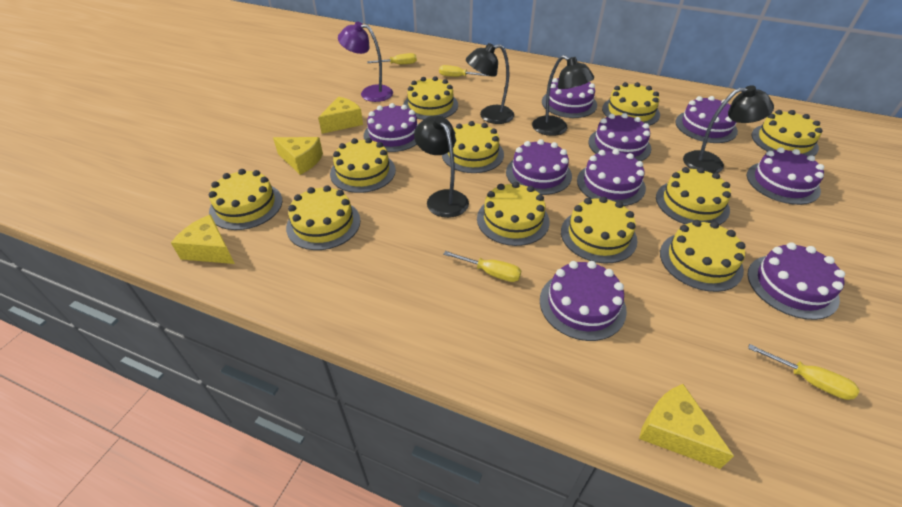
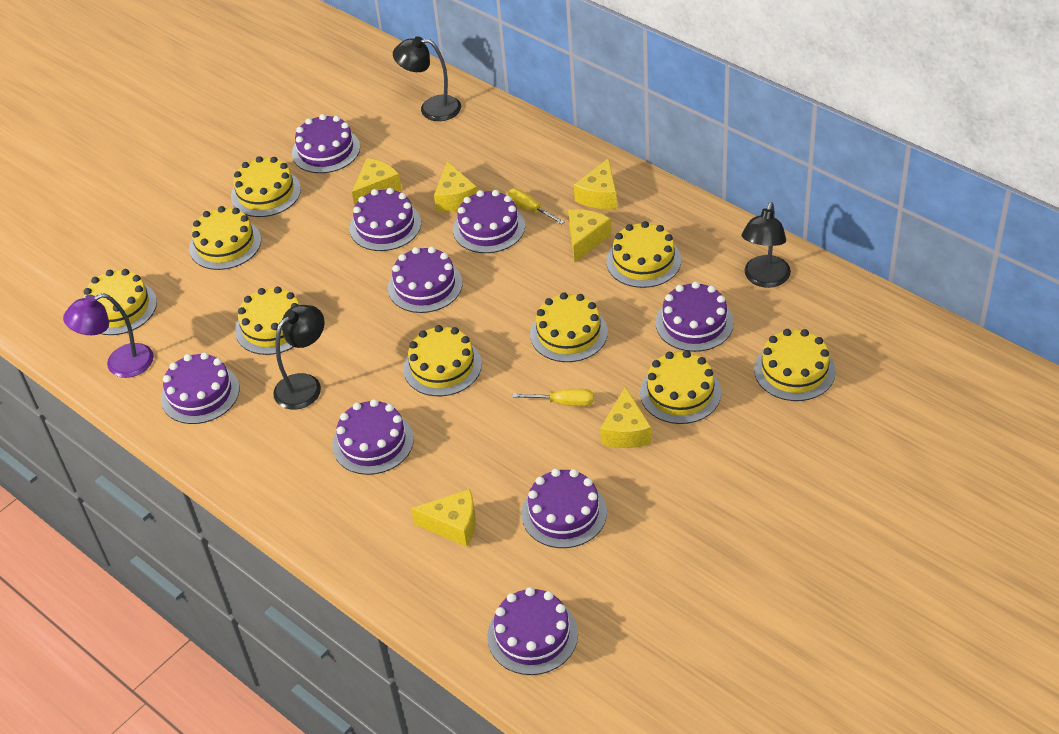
black lamp: [414,115,469,218] [466,43,514,124] [532,55,594,136] [683,85,774,174] = 4 -> [273,305,325,409] [393,36,461,121] [741,202,791,288] = 3
yellow cake: [209,169,282,230] [286,185,361,250] [330,138,396,193] [403,76,458,120] [442,121,504,173] [477,182,550,246] [561,196,637,263] [602,82,660,126] [656,167,731,225] [660,220,746,292] [751,110,823,156] = 11 -> [84,269,157,335] [189,206,261,270] [231,156,301,217] [235,287,301,355] [403,325,482,396] [530,292,608,362] [606,221,681,288] [640,350,721,424] [754,329,836,401] = 9
yellow cheese: [171,214,235,264] [273,137,323,175] [318,96,363,134] [639,384,734,469] = 4 -> [352,158,402,206] [411,489,476,547] [434,161,478,212] [568,209,612,263] [574,158,617,209] [600,387,652,448] = 6
yellow screwdriver: [367,53,417,64] [439,65,488,77] [443,251,521,282] [748,344,860,400] = 4 -> [507,188,565,224] [512,389,593,406] = 2

